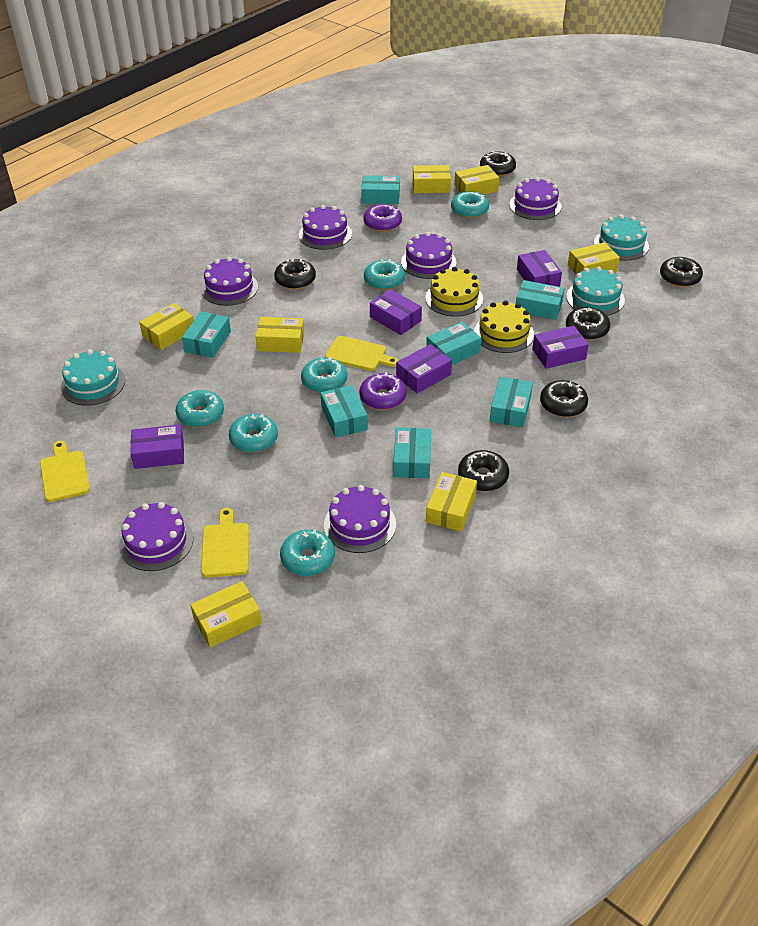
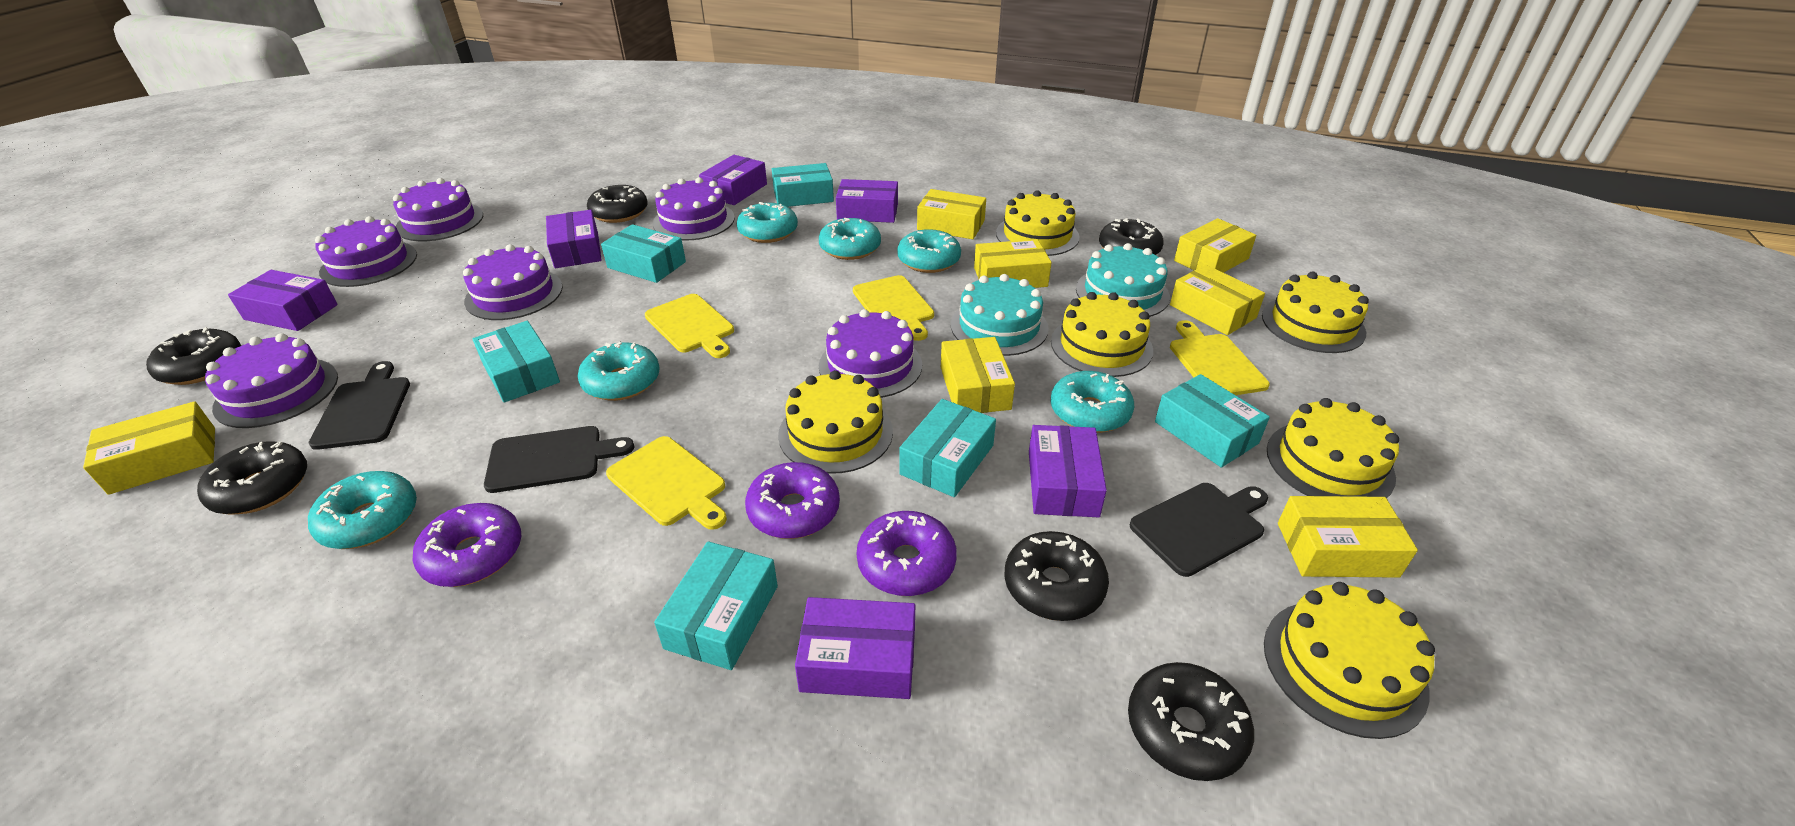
black cutting board: none = 0 -> [309,361,410,450] [484,426,634,493] [1130,483,1268,577] = 3
purple box: [130,425,184,469] [370,289,422,335] [396,344,452,393] [517,250,562,287] [532,326,589,369] = 5 -> [228,270,338,331] [546,210,602,268] [699,155,767,205] [795,597,915,699] [836,179,898,223] [1029,425,1107,517] = 6
purple donut: [359,372,406,410] [363,204,402,232] = 2 -> [412,503,521,587] [745,462,840,539] [857,511,957,596] = 3
turquoise box: [182,311,231,358] [321,385,368,438] [361,175,400,204] [393,427,431,478] [426,321,481,365] [490,377,533,427] [516,280,565,320] = 7 -> [473,321,560,402] [601,224,686,283] [654,541,778,670] [772,163,834,207] [900,399,996,497] [1155,374,1270,468] = 6
turquoise cake: [61,349,125,406] [566,267,625,316] [594,215,649,261] = 3 -> [951,274,1049,356] [1076,243,1170,317] = 2
yellow cake: [425,267,483,317] [474,300,534,353] = 2 -> [778,370,893,474] [996,190,1079,256] [1051,292,1153,377] [1262,271,1369,353] [1264,582,1435,739] [1267,398,1399,498] = 6
yellow cutting board: [40,441,90,502] [201,508,249,577] [325,336,399,371] = 3 -> [606,436,727,530] [645,294,734,358] [853,275,934,341] [1170,320,1270,395] = 4

